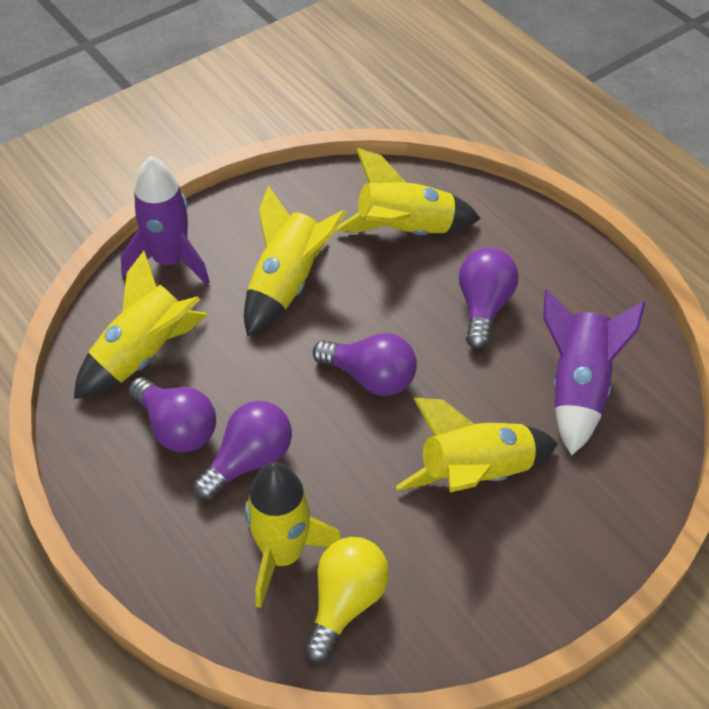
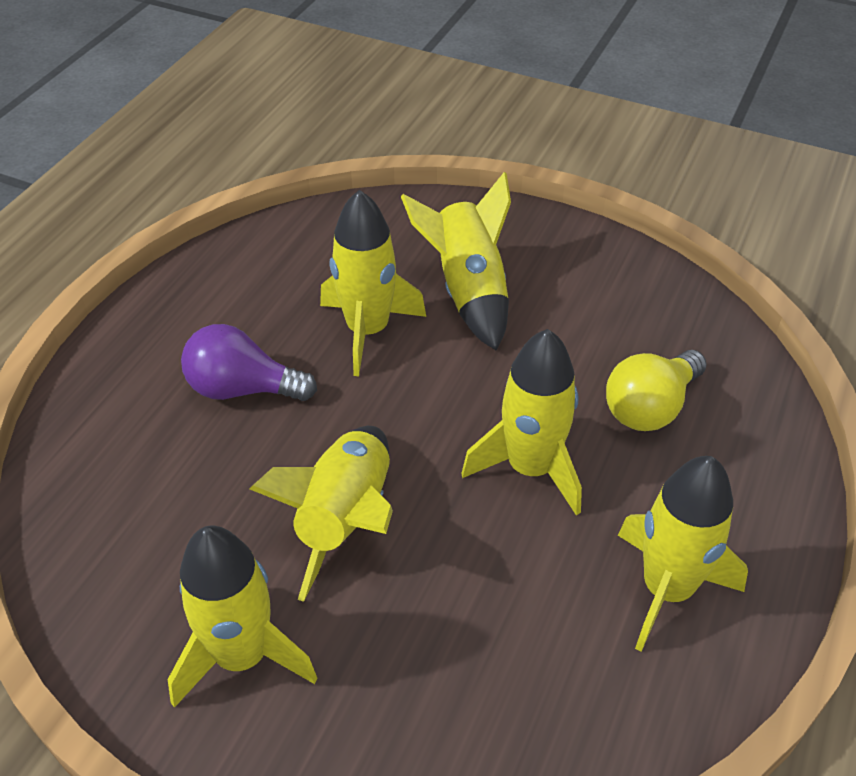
purple light bulb: [129,377,216,452] [193,401,292,500] [312,333,417,396] [459,247,519,349] = 4 -> [181,324,317,401] = 1
purple rocket: [121,156,210,285] [543,289,646,455] = 2 -> none = 0
yellow rocket: [74,251,208,399] [244,185,346,336] [245,462,341,608] [335,148,481,235] [396,398,558,492] = 5 -> [168,525,317,708] [249,426,393,602] [320,190,426,376] [401,172,511,351] [461,329,582,516] [618,456,748,652] = 6

